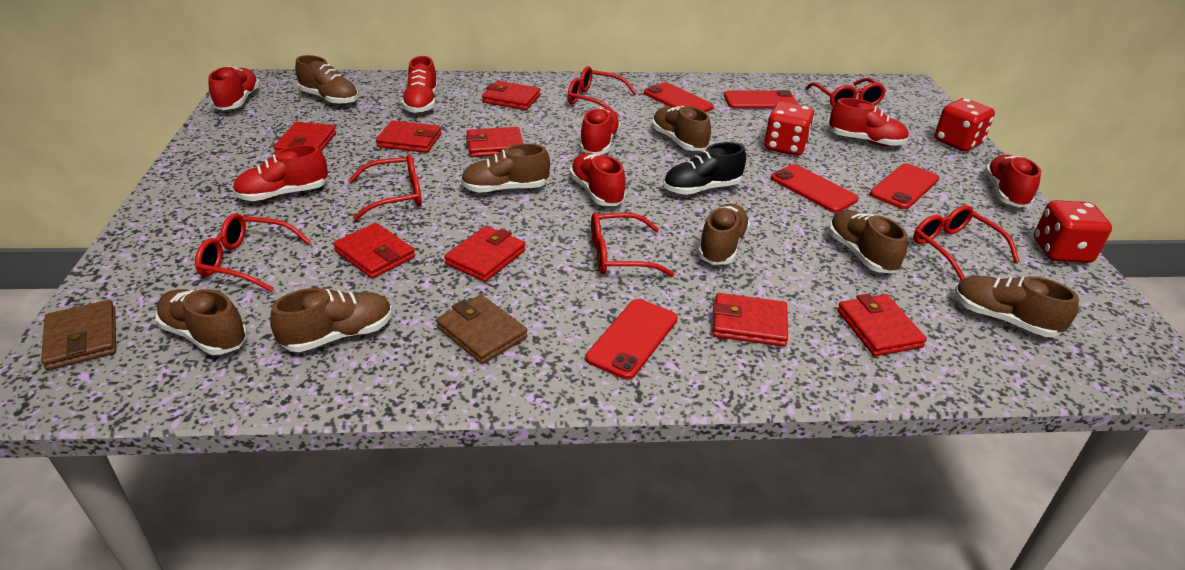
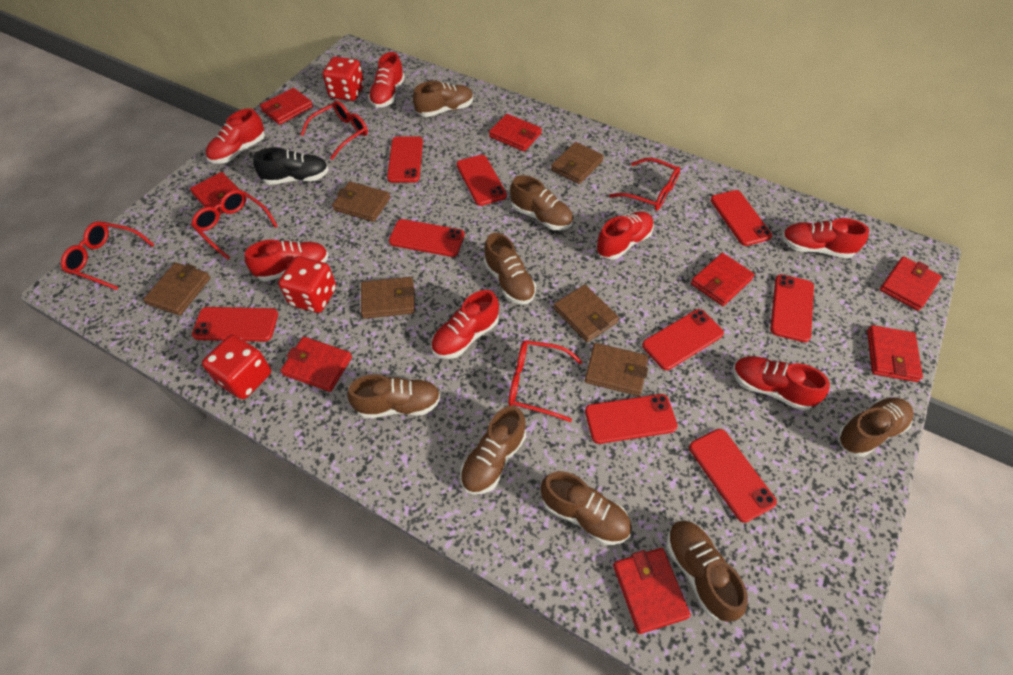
brown wallet: [41,300,116,370] [436,295,528,364] = 2 -> [143,263,211,315] [332,181,390,222] [361,277,415,319] [551,142,604,184] [554,285,619,342] [585,343,648,396] = 6
red glasses: [195,213,311,292] [348,154,422,220] [567,66,637,117] [591,212,674,277] [806,78,886,107] [913,205,1020,281] = 6 -> [61,221,155,290] [191,190,278,260] [300,101,368,160] [508,340,583,422] [609,158,680,211] = 5
red phone: [586,299,678,380] [644,82,714,112] [724,90,798,109] [771,164,859,213] [870,163,939,209] = 5 -> [192,307,278,342] [387,136,423,183] [389,219,465,257] [456,155,507,206] [585,394,678,444] [642,309,724,370] [689,429,777,523] [710,190,772,246] [770,274,814,342] = 9

